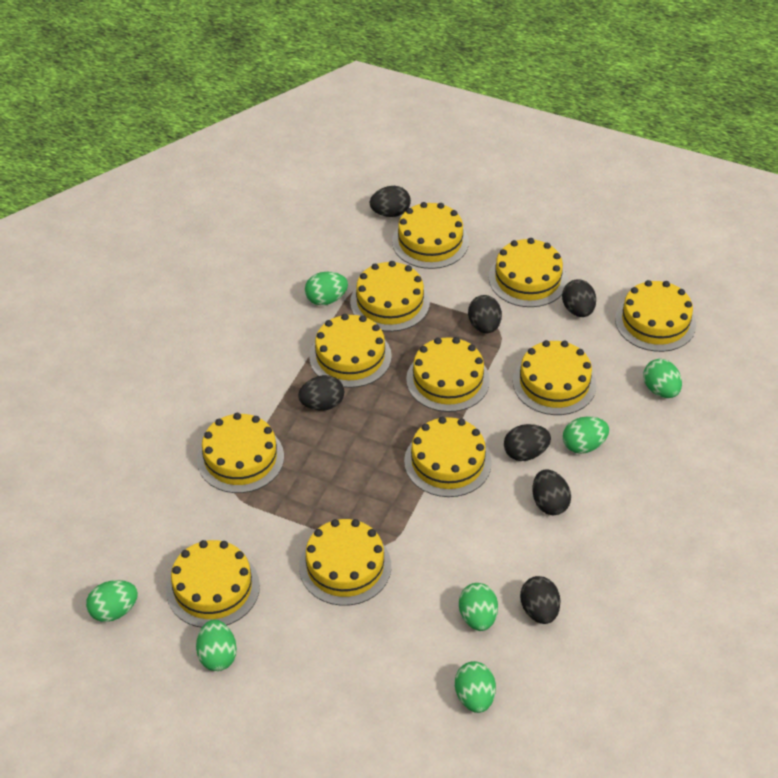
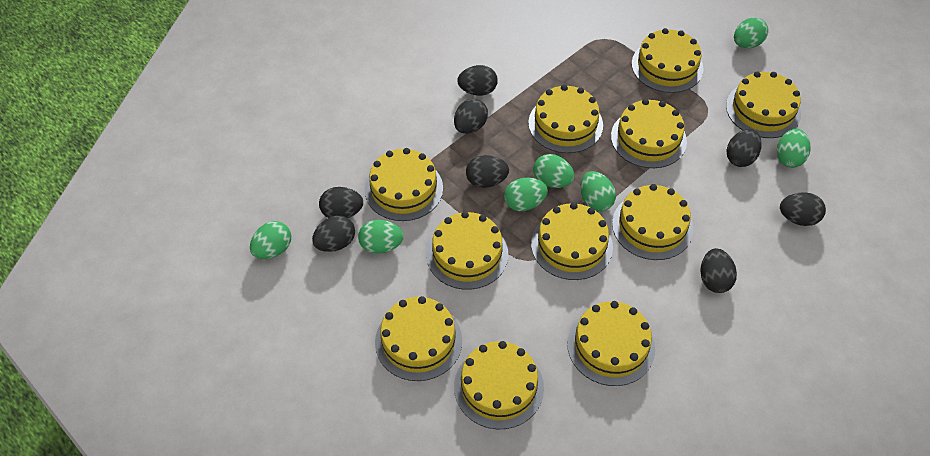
black egg: [298,375,344,411] [370,186,411,217] [468,295,502,333] [504,424,551,461] [520,576,560,624] [532,469,571,515] [562,279,596,317] = 7 -> [312,215,355,252] [319,187,363,218] [454,99,488,134] [457,65,498,96] [466,155,509,188] [700,248,737,293] [726,129,762,167] [780,192,826,226] = 8

